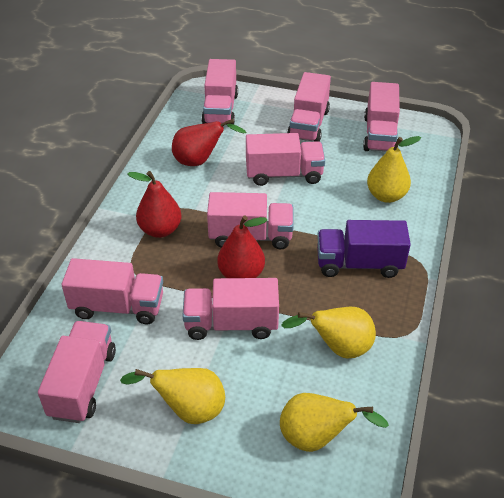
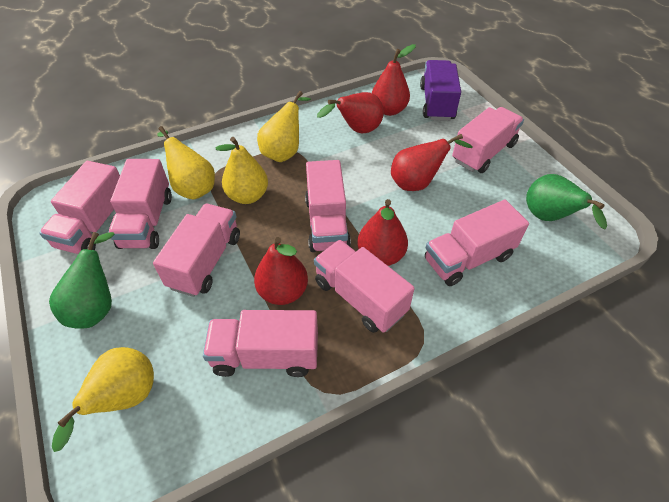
green pear: none = 0 -> [49,232,114,329] [526,174,607,229] = 2
red pear: [127,171,181,238] [172,119,246,166] [217,216,267,278] = 3 -> [254,237,308,305] [317,92,384,133] [357,199,408,266] [372,44,416,116] [391,134,473,191] = 5

